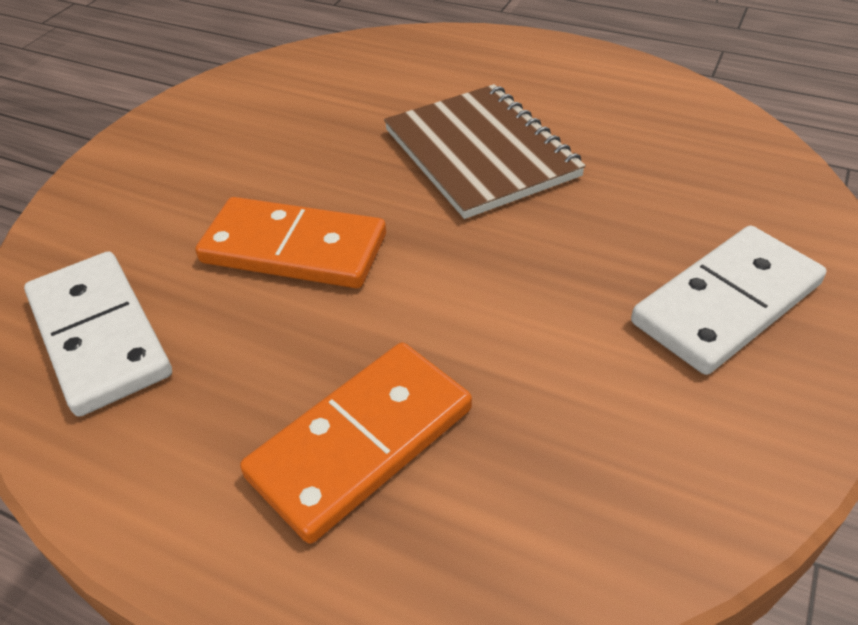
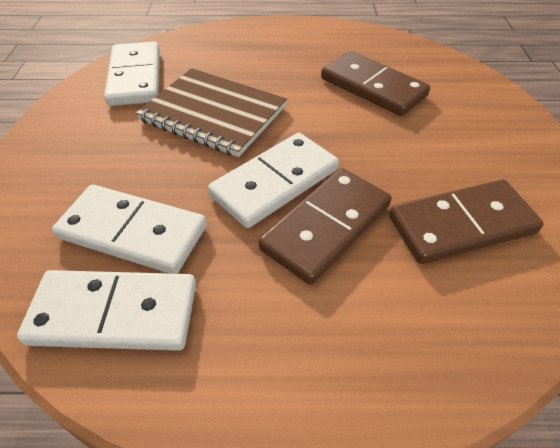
brown domino: none = 0 -> [258,168,392,285] [321,51,430,116] [389,179,544,264] = 3
orange domino: [195,197,386,288] [240,343,472,544] = 2 -> none = 0
white domino: [24,251,172,417] [631,225,827,375] = 2 -> [17,270,196,351] [52,185,207,274] [104,41,160,106] [208,133,339,228] = 4

